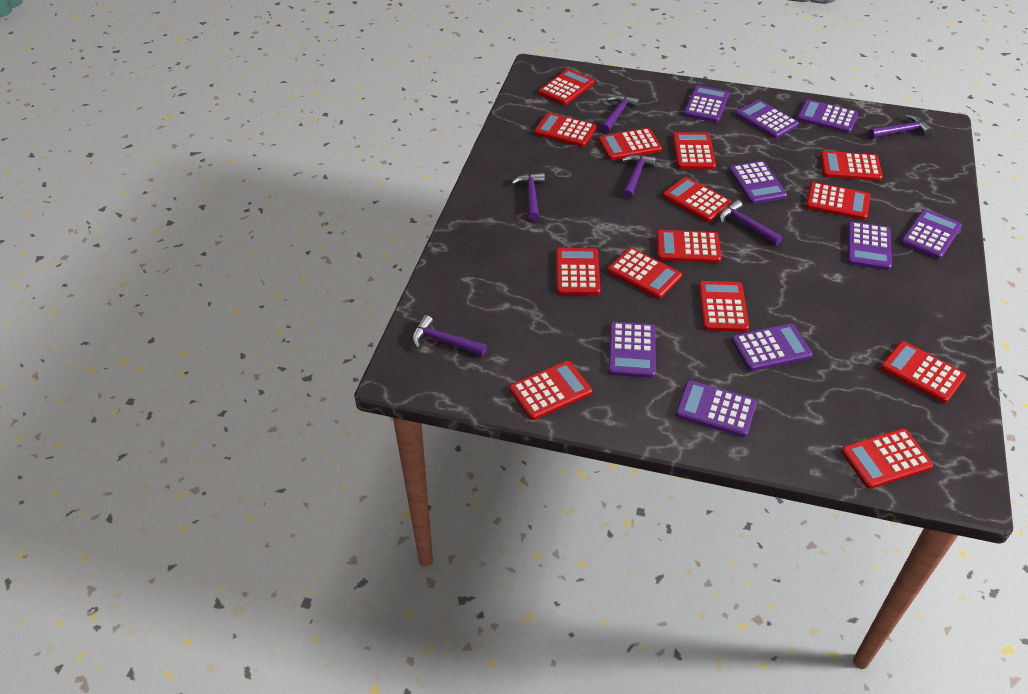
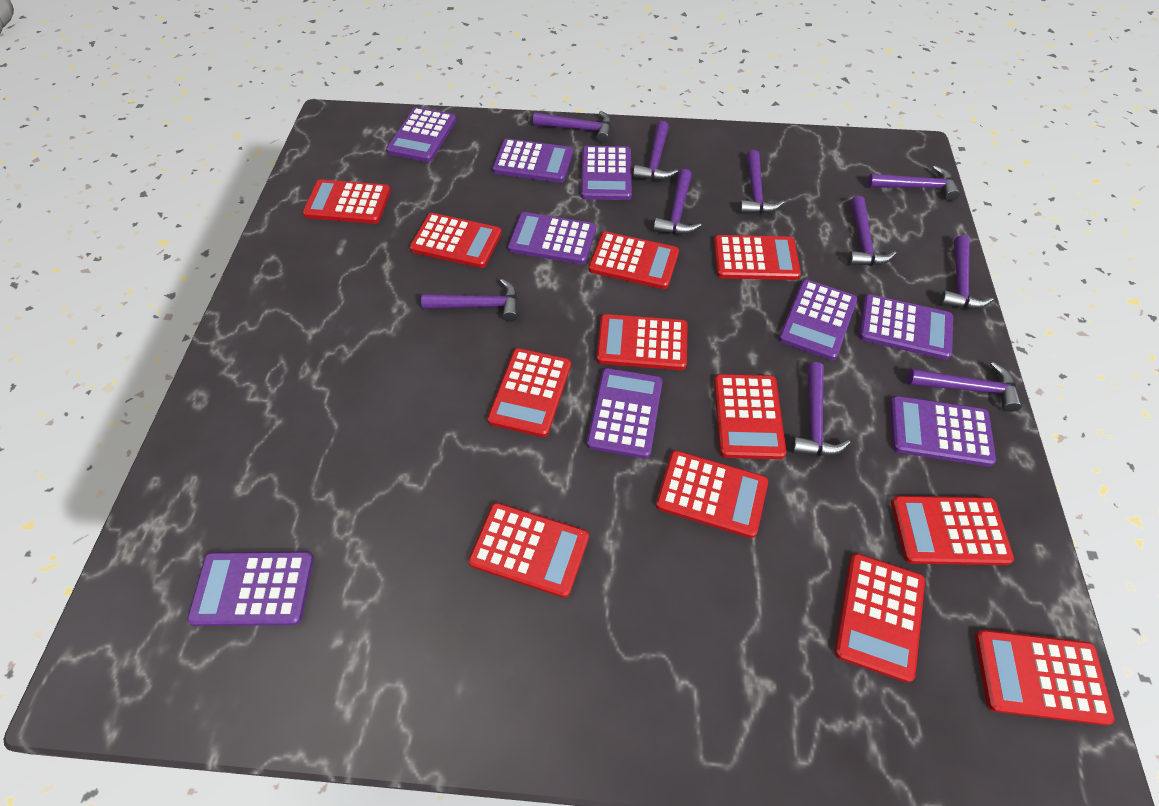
purple hammer: [412,315,487,356] [511,173,545,221] [600,95,640,133] [622,154,657,199] [719,200,783,245] [869,115,933,139] = 6 -> [421,279,518,322] [533,111,612,143] [633,121,678,181] [653,169,701,235] [739,150,785,214] [791,362,850,456] [848,196,896,266] [867,166,960,201] [907,362,1022,412] [939,235,993,309] = 10
red calculator: [510,361,592,420] [534,113,597,147] [538,69,594,105] [556,248,600,295] [599,128,662,160] [608,248,682,299] [656,230,721,263] [663,177,732,222] [673,132,716,169] [699,281,749,332] [806,182,870,220] [820,151,883,181] [841,429,933,489] [881,341,966,403] = 14 -> [303,179,391,224] [410,213,502,268] [468,503,589,598] [487,348,571,437] [588,232,679,289] [597,314,688,370] [656,450,768,538] [714,235,801,280] [714,374,787,459] [834,553,925,683] [891,496,1014,565] [975,630,1115,725] = 12

